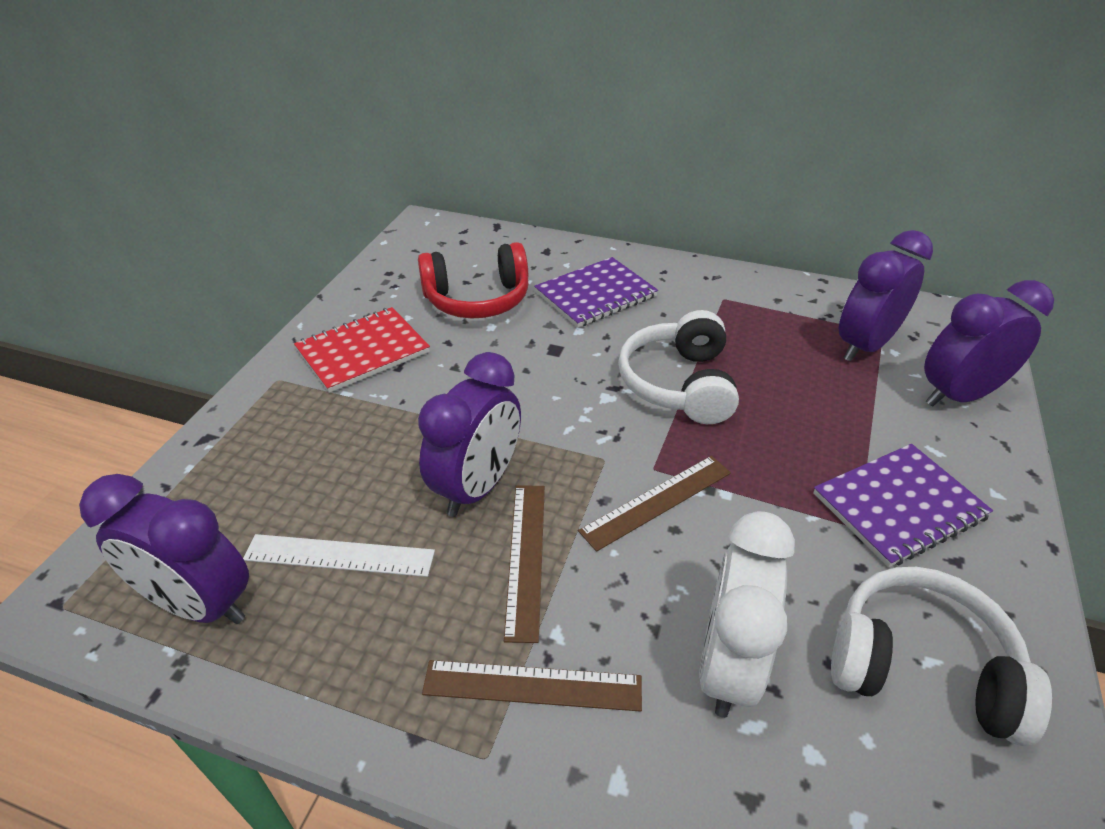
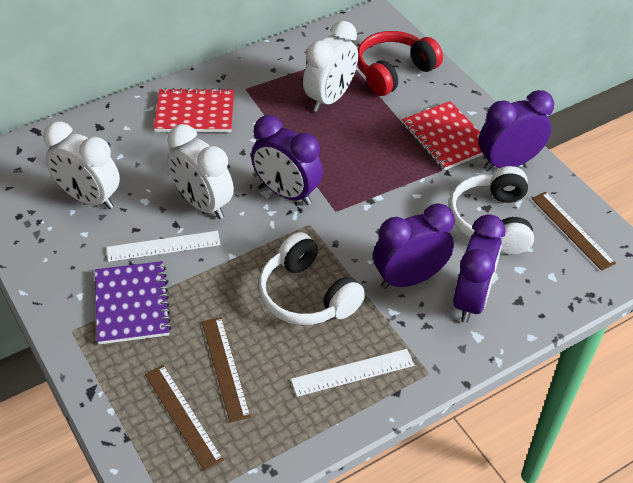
purple notebook: [534,257,658,328] [813,444,993,567] = 2 -> [95,261,171,344] = 1
red notebook: [294,307,430,393] = 1 -> [154,88,234,132] [402,101,484,170] = 2
white clock: [699,511,795,718] = 1 -> [43,122,120,209] [167,124,234,219] [303,21,358,112] = 3
white ruler: [243,534,435,577] = 1 -> [106,231,221,262] [291,349,414,397] = 2

